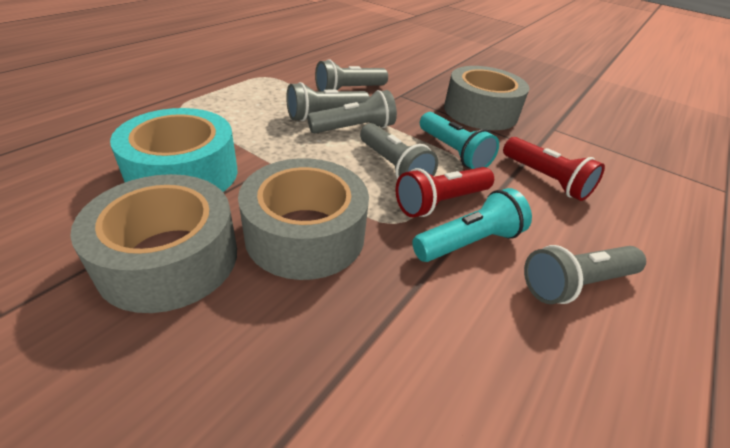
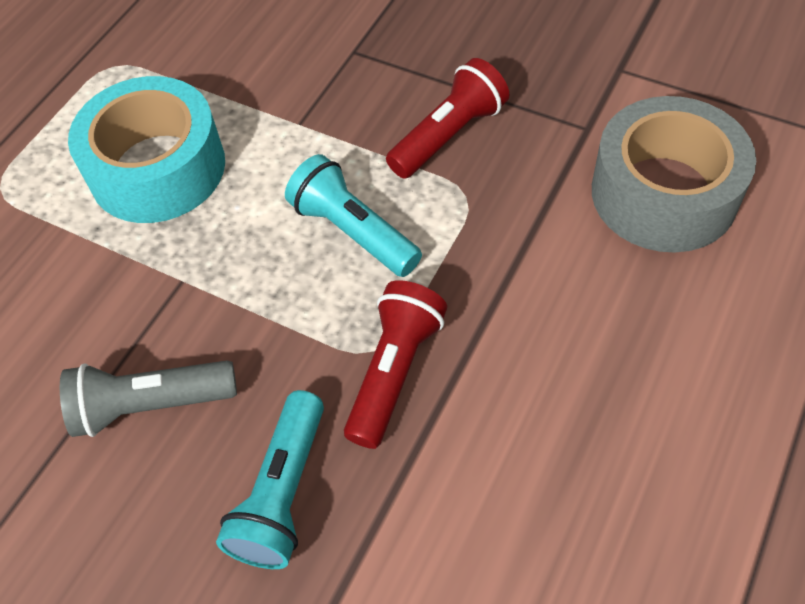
grey flashlight: [286,82,370,121] [307,90,397,133] [315,59,388,91] [360,123,438,180] [524,245,646,304] = 5 -> [60,360,237,437] = 1
grey tape: [70,174,237,313] [238,158,369,280] [444,66,529,130] = 3 -> [592,96,756,253] = 1

